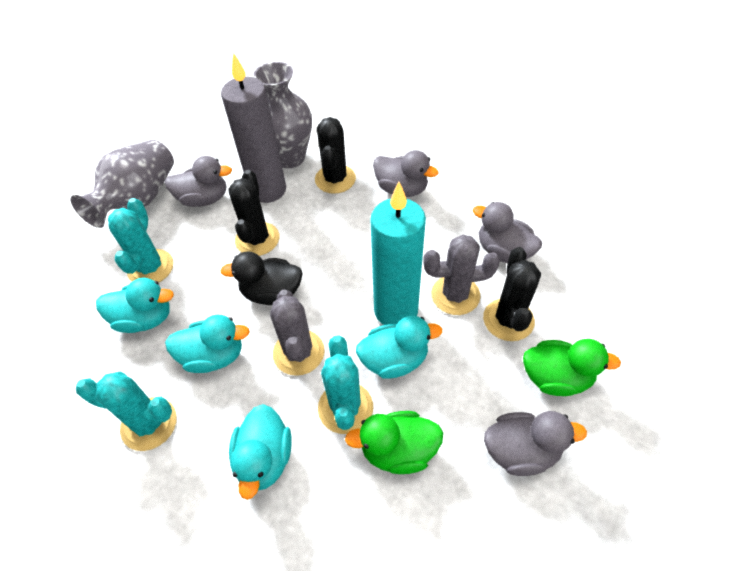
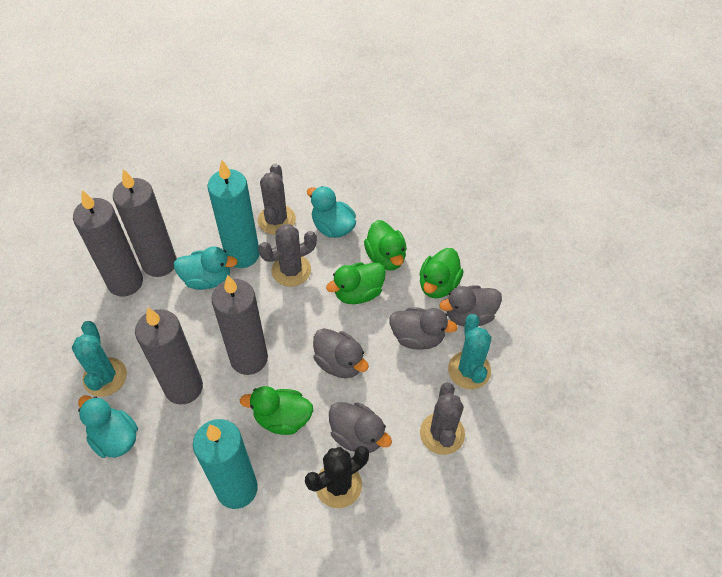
black cactus: [229,170,279,256] [315,117,356,194] [483,247,541,341] = 3 -> [305,446,369,508] = 1
black duck: [220,251,303,305] = 1 -> none = 0
green duck: [345,411,443,474] [523,339,621,396] = 2 -> [240,386,313,435] [326,262,386,304] [364,220,407,271] [419,248,464,298] = 4
grey cactus: [270,289,325,376] [423,235,500,315] = 2 -> [258,164,296,235] [258,224,317,287] [420,382,465,455] = 3
grey candle: [221,52,286,203] = 1 -> [73,190,143,297] [113,169,177,277] [135,308,203,405] [211,275,268,375] = 4
grey vase: [70,140,174,228] [254,62,312,168] = 2 -> none = 0
turquoise cactus: [76,371,177,451] [108,198,174,283] [318,336,373,434] = 3 -> [72,321,127,397] [448,314,492,389] = 2
turquoise candle: [370,181,426,325] = 1 -> [193,419,258,509] [208,160,260,268] = 2
turquoise duck: [96,278,174,333] [165,315,250,373] [229,404,292,500] [356,316,442,379] = 4 -> [78,395,138,458] [174,246,238,290] [307,186,356,238] = 3

